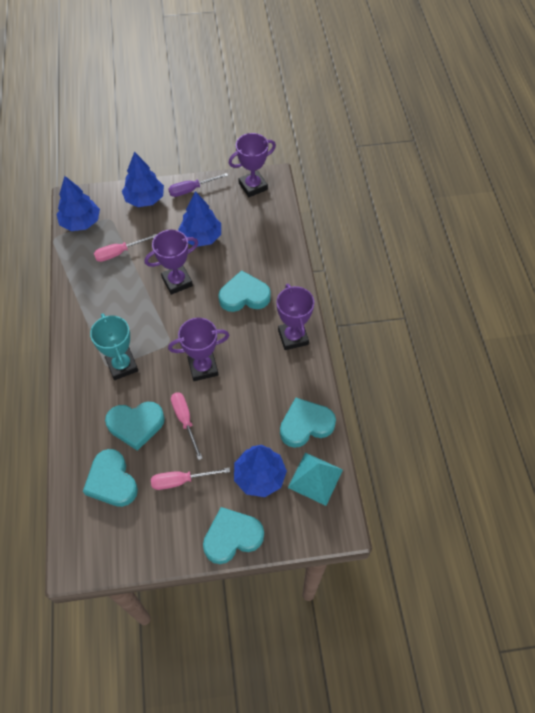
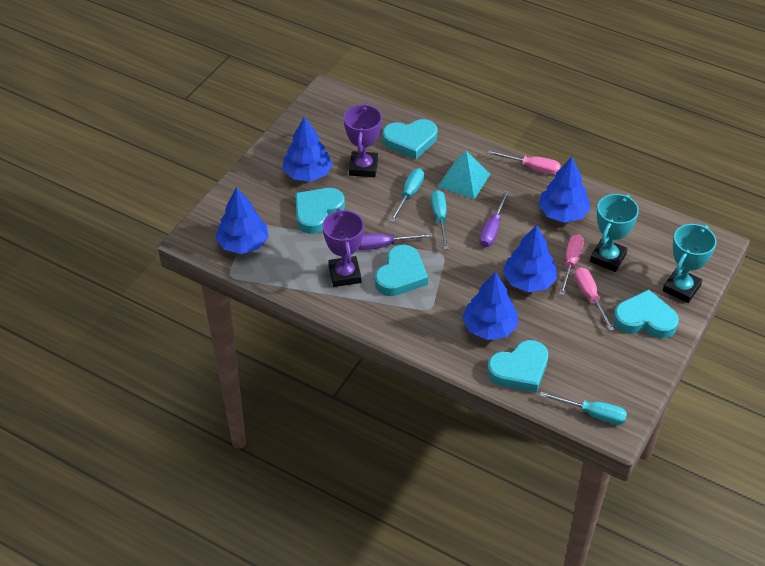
blue tree: [56,176,100,231] [122,151,164,207] [178,191,221,247] [234,445,287,497] = 4 -> [215,187,269,254] [283,117,333,182] [462,272,518,340] [503,225,557,292] [539,157,591,223] = 5
purple screwdriver: [168,173,228,197] = 1 -> [358,233,433,250] [479,191,509,247] = 2
purple trophy: [145,230,198,295] [168,318,229,381] [229,133,276,197] [276,284,314,350] = 4 -> [322,209,364,287] [344,103,382,177] = 2
turquoise screwdriver: none = 0 -> [389,168,424,222] [431,190,449,249] [539,392,627,425] = 3
turquoise trophy: [90,313,138,380] = 1 -> [590,194,639,272] [663,224,717,303] = 2

